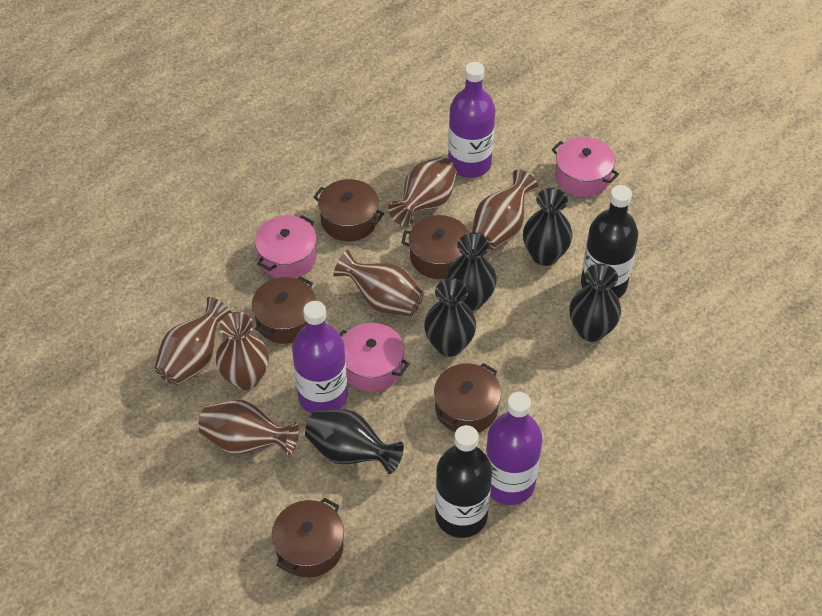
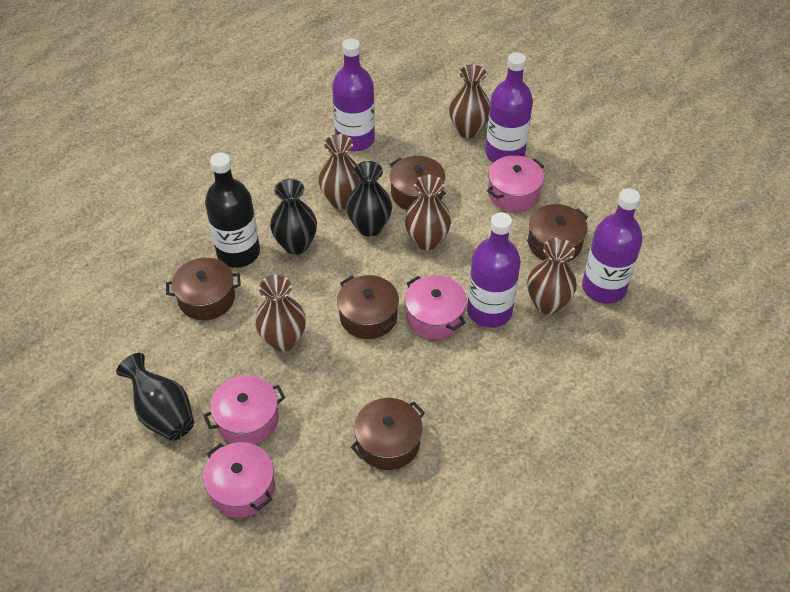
black bottle: [435,425,492,538] [581,185,638,298] = 2 -> [205,153,260,268] = 1
black vase: [305,410,404,474] [424,278,476,357] [446,233,497,311] [523,188,572,266] [569,264,621,342] = 5 -> [116,353,194,441] [270,179,317,255] [346,161,392,237] = 3
brown vase: [154,297,232,386] [198,400,299,455] [216,312,269,390] [333,249,424,317] [388,157,457,227] [472,170,538,250] = 6 -> [255,275,306,352] [318,134,360,209] [405,175,451,250] [449,65,490,138] [527,238,577,314] = 5
pink pot: [255,215,317,278] [340,323,410,392] [552,137,619,197] = 3 -> [203,375,285,445] [203,442,275,518] [405,275,467,339] [487,155,544,212] = 4
purple bottle: [292,301,348,414] [448,62,495,178] [486,392,542,505] = 3 -> [332,38,375,151] [467,212,521,328] [485,52,533,162] [582,188,643,304] = 4

